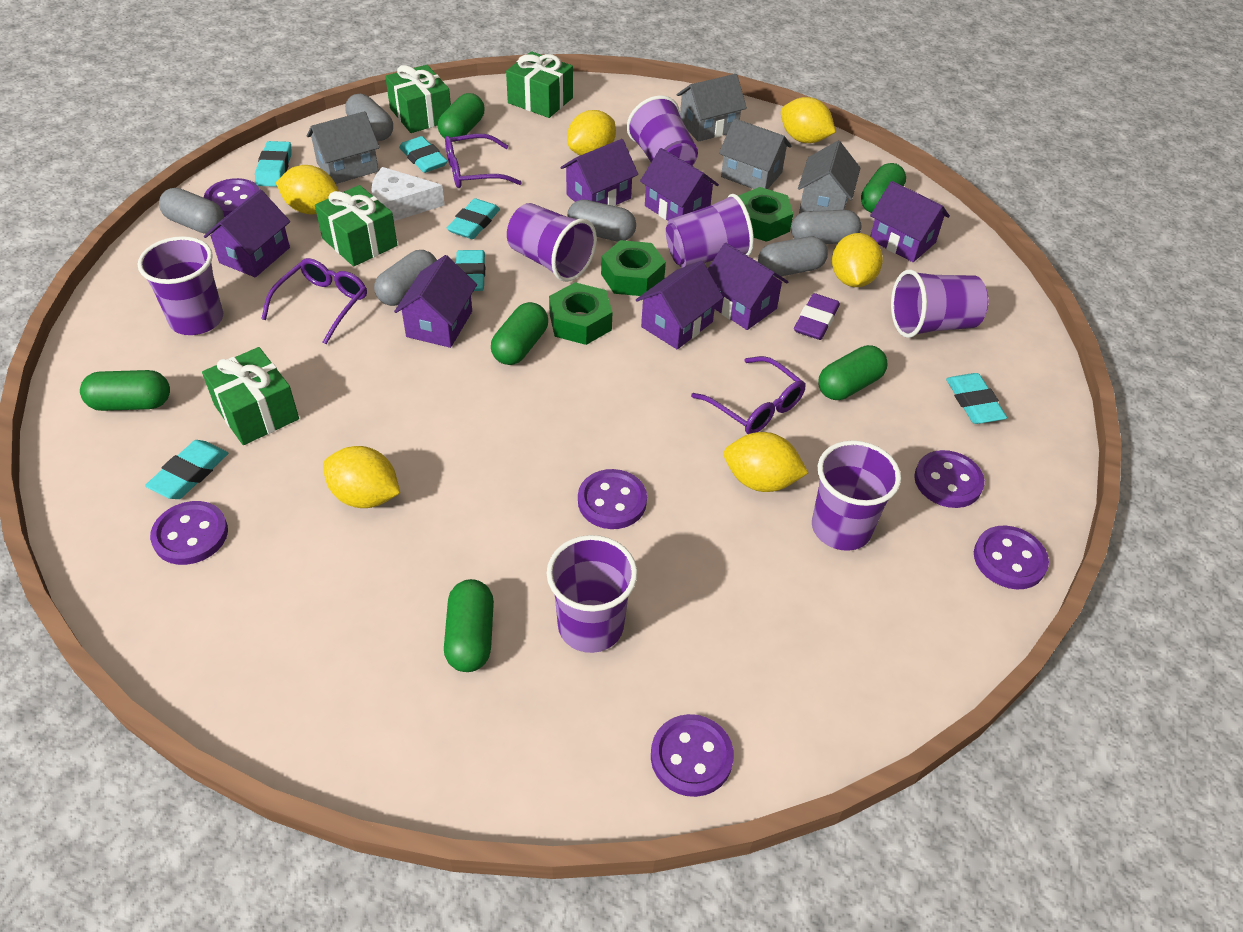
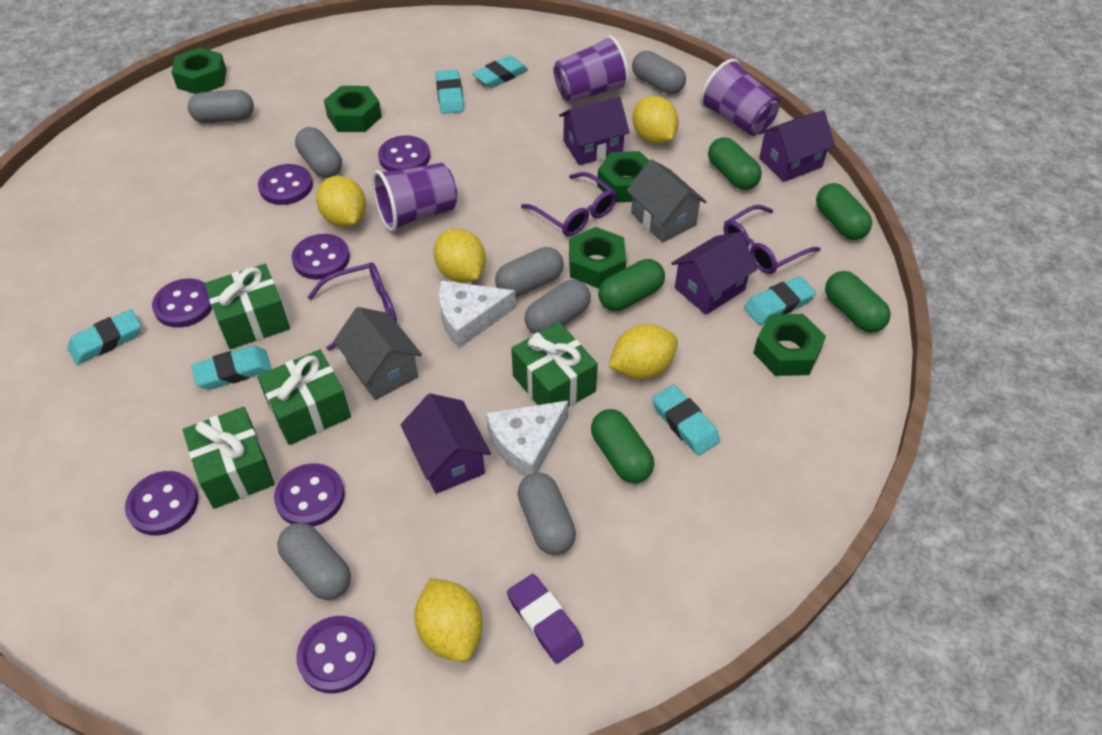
green capsule: [80,370,170,411] [438,93,485,142] [444,579,494,672] [491,302,548,365] [818,345,888,400] [861,163,906,213] = 6 -> [591,409,654,483] [598,259,665,311] [708,137,762,190] [816,183,872,240] [825,271,891,333] = 5
green nut: [549,282,612,345] [601,240,666,296] [738,187,793,242] = 3 -> [171,47,227,94] [324,86,382,132] [569,227,626,288] [597,151,649,203] [753,314,826,376] = 5
grey capsule: [159,188,224,234] [345,94,393,141] [374,250,437,306] [567,200,636,242] [758,236,828,277] [791,210,861,244] = 6 -> [188,90,254,123] [277,523,351,600] [295,127,342,178] [495,247,564,297] [517,472,576,555] [524,280,591,334] [632,51,686,94] = 7
grey house: [307,111,380,184] [677,74,747,142] [719,118,792,189] [798,141,860,214] = 4 -> [334,307,422,400] [627,159,707,243] = 2
purple button: [150,501,228,565] [204,178,260,217] [578,469,647,529] [651,714,734,797] [914,450,985,508] [974,526,1049,589] = 6 -> [125,471,198,535] [152,279,212,328] [258,164,313,205] [274,463,345,527] [291,234,350,280] [296,616,375,694] [378,135,430,171] = 7
purple cup: [138,236,223,335] [507,203,597,282] [547,535,637,653] [627,96,698,166] [666,194,754,268] [812,440,901,551] [891,270,988,338] = 7 -> [373,163,457,232] [553,35,629,103] [700,59,780,136] = 3
purple house: [204,190,290,277] [394,255,477,348] [560,139,638,206] [636,261,723,349] [640,148,719,221] [708,243,788,330] [870,181,950,262] = 7 -> [401,393,491,494] [559,97,630,165] [671,232,757,315] [759,110,835,182] = 4
white cheese: [371,167,444,221] = 1 -> [439,280,516,348] [486,400,569,477] = 2
yellow lemon: [276,165,339,214] [323,446,400,508] [567,110,616,155] [724,432,808,492] [781,97,836,143] [832,233,883,287] = 6 -> [316,176,366,227] [414,578,483,662] [434,229,486,283] [608,324,678,380] [632,96,679,144] = 5

